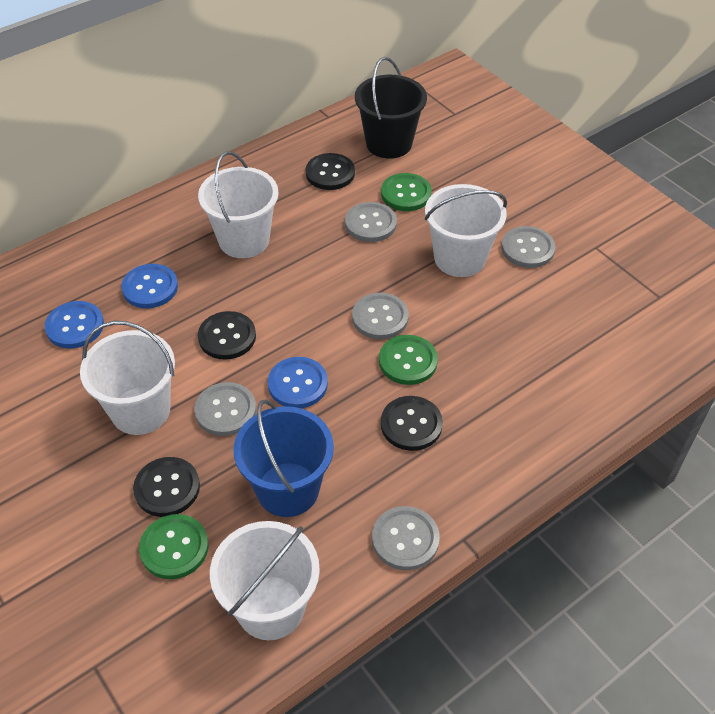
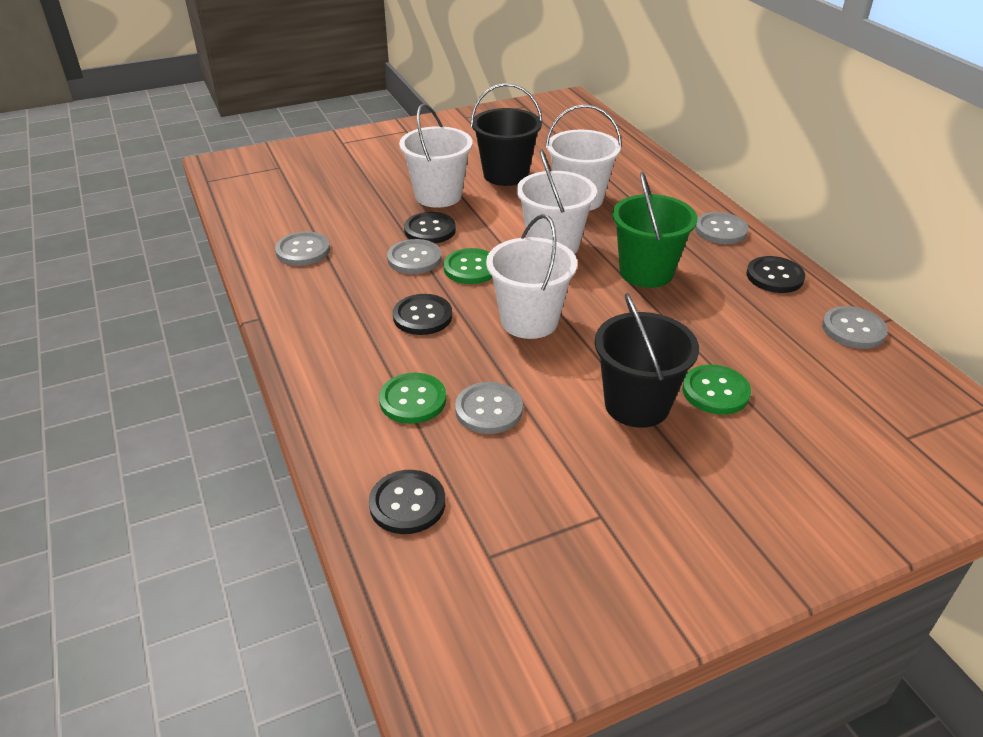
black bucket: [355,57,427,159] = 1 -> [470,83,543,186] [595,293,699,428] = 2
blue bucket: [234,399,334,517] = 1 -> none = 0
blue button: [45,301,104,348] [121,264,178,308] [268,357,328,408] = 3 -> none = 0
green bucket: none = 0 -> [612,172,698,288] = 1

